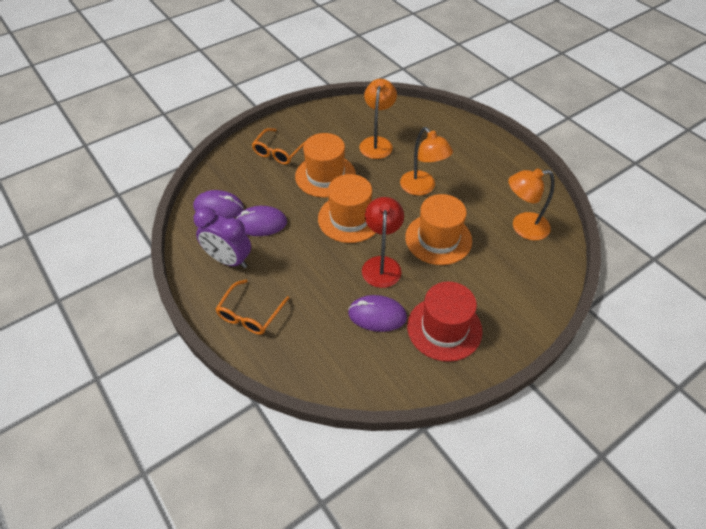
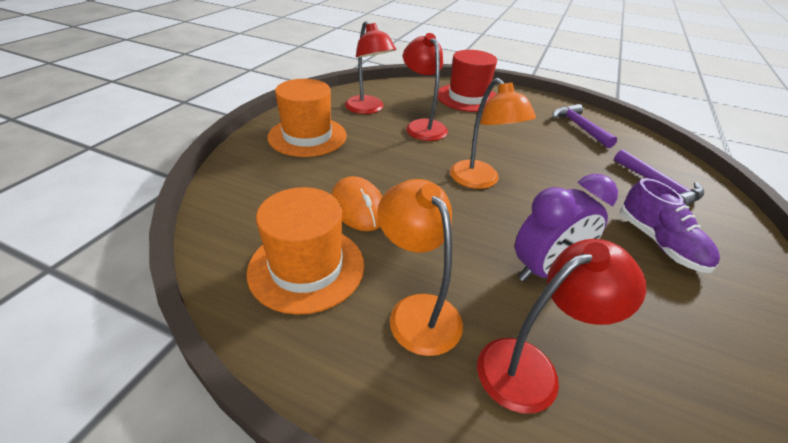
orange glasses: [216,280,289,335] [252,128,305,165] = 2 -> none = 0
orange hat: [295,133,356,198] [318,174,376,243] [405,194,472,265] = 3 -> [247,187,364,315] [268,79,347,157] = 2
orange lamp: [359,79,397,159] [400,127,453,196] [508,168,555,240] = 3 -> [378,179,463,356] [450,78,536,189] = 2
orange mouse: none = 0 -> [332,176,382,231] = 1
purple hammer: none = 0 -> [553,104,617,148] [614,149,704,206] = 2
purple mouse: [193,190,244,219] [236,206,287,236] [348,295,407,332] = 3 -> none = 0
purple shoe: none = 0 -> [620,178,720,273] = 1
red lamp: [362,197,404,288] = 1 -> [345,21,396,114] [403,33,448,141] [477,239,646,413] = 3

